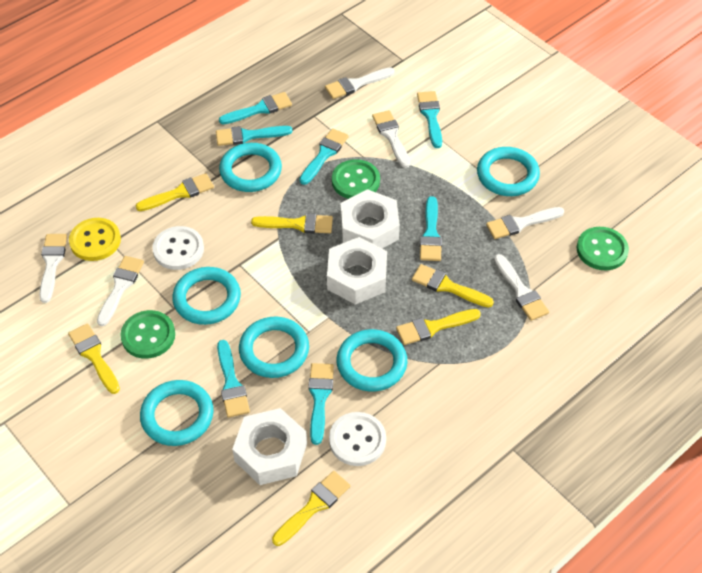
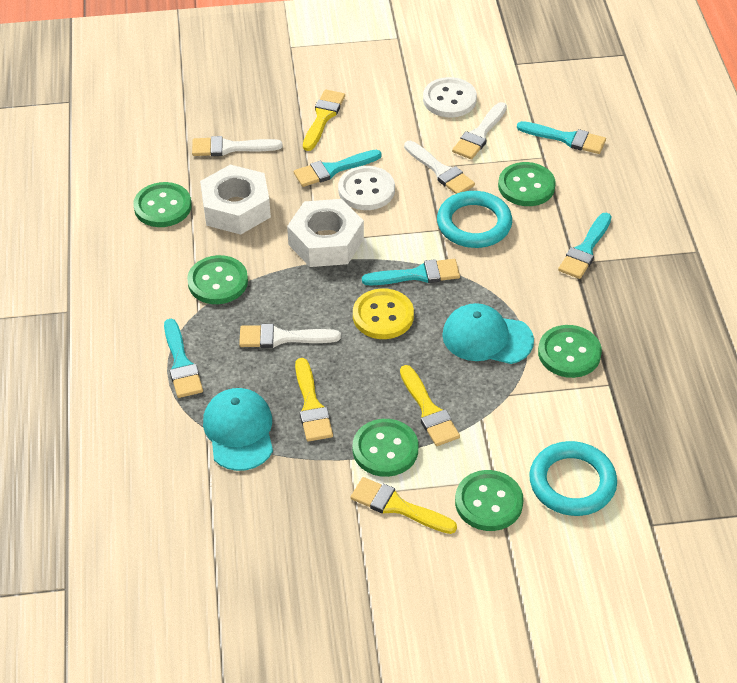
green button: [120,310,175,359] [332,159,380,199] [577,227,629,271] = 3 -> [133,182,192,227] [187,255,248,304] [353,419,418,477] [455,470,523,531] [498,162,556,206] [538,325,602,378] = 6
turquoise brush: [216,126,292,146] [217,340,250,418] [219,92,292,124] [299,128,349,185] [308,363,334,445] [417,91,442,148] [420,196,442,261] = 7 -> [164,319,203,398] [294,150,382,187] [362,259,460,286] [517,121,606,154] [558,213,612,279] = 5
turquoise cap: none = 0 -> [203,388,273,471] [442,303,534,364] = 2
turquoise ring: [140,380,213,446] [172,267,241,325] [219,143,282,192] [239,317,309,378] [337,329,407,392] [477,147,540,196] = 6 -> [437,191,512,248] [529,441,617,516] = 2
white brush: [39,234,67,303] [97,256,144,326] [325,67,395,99] [372,110,410,168] [486,207,564,239] [494,254,549,321] = 6 -> [192,136,283,156] [239,324,341,348] [404,141,475,194] [452,102,507,159] = 4
white nut: [232,408,307,485] [327,237,387,305] [340,189,400,248] = 3 -> [200,165,271,235] [287,199,364,267] = 2
yellow brush: [68,323,120,394] [136,173,214,211] [251,214,333,233] [272,471,351,546] [396,309,481,345] [412,264,494,308] = 6 -> [295,358,333,442] [303,90,345,151] [351,477,457,534] [400,365,460,446] = 4

